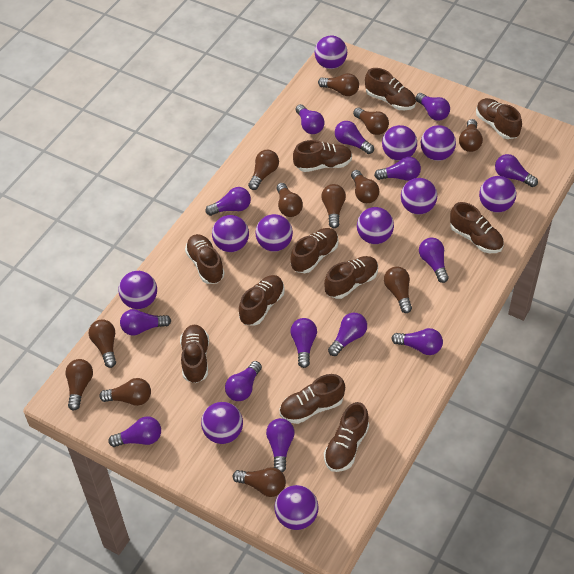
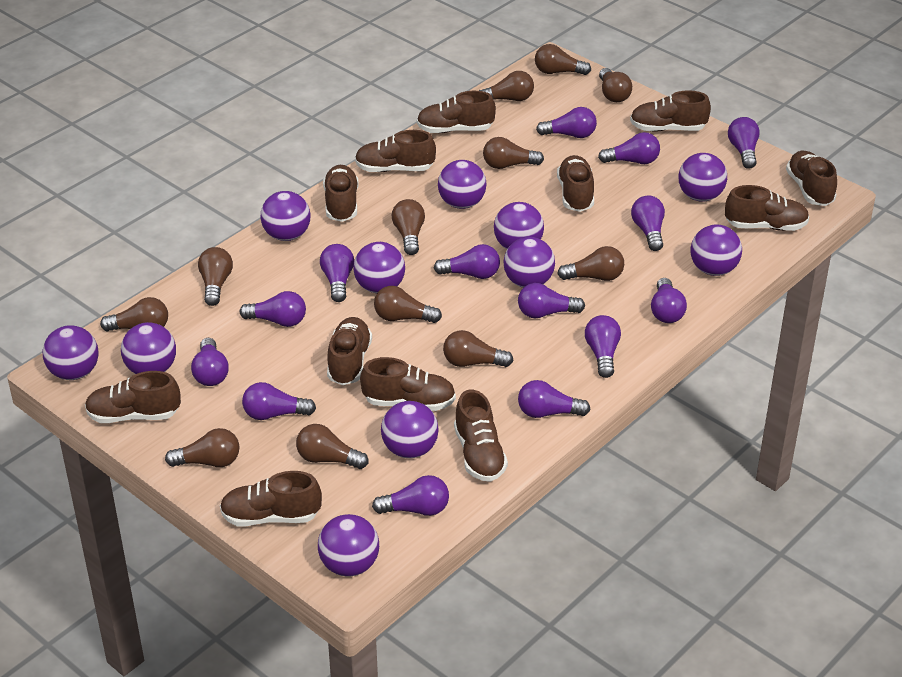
brown shoe: [180,325,209,383] [185,234,225,284] [239,275,285,326] [280,374,345,424] [291,228,339,273] [293,140,352,172] [324,256,378,299] [324,402,369,472] [365,68,416,110] [450,202,504,253] [476,98,522,139] = 11 -> [85,371,181,423] [220,471,322,526] [323,165,358,222] [327,317,372,385] [355,130,436,172] [360,357,456,411] [417,91,496,133] [454,390,508,482] [557,155,594,212] [630,90,711,132] [725,185,809,231] [786,151,837,206] = 12

